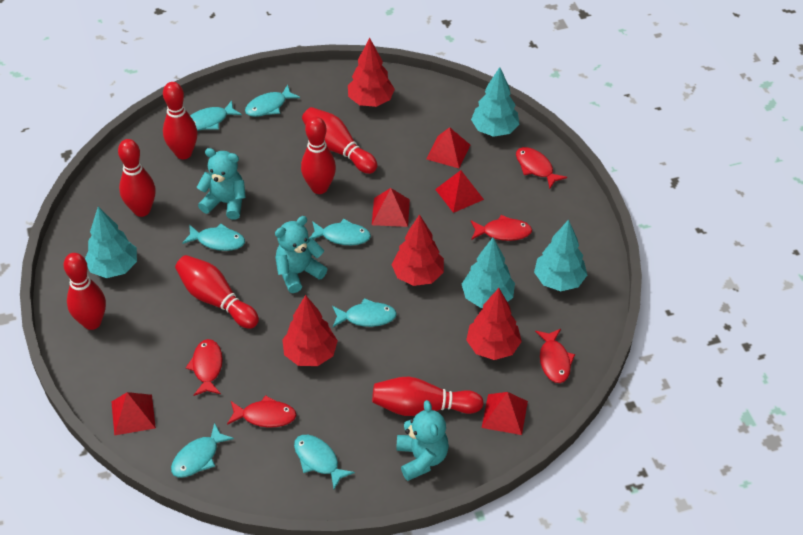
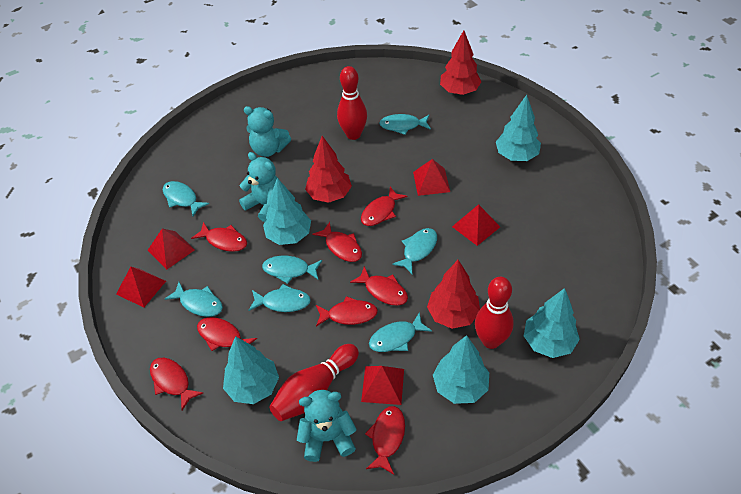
red bowling pin: [64,253,106,330] [118,139,156,217] [163,82,197,159] [175,255,259,329] [301,116,336,194] [302,107,377,174] [372,376,484,416] = 7 -> [269,344,359,421] [337,66,367,140] [475,277,514,349] = 3
red fish: [186,339,223,396] [227,395,297,427] [471,215,532,241] [516,147,567,189] [535,329,575,383] = 5 -> [150,358,203,410] [191,222,247,252] [197,317,257,351] [312,222,362,262] [316,296,378,327] [350,266,408,306] [361,187,407,226] [365,406,405,475] = 8
red tree: [282,295,338,366] [348,38,395,107] [391,214,444,286] [466,288,522,360] = 4 -> [305,136,352,203] [427,260,480,329] [440,30,482,95] = 3
turquoise tree: [85,207,137,278] [462,238,515,308] [471,67,519,137] [534,219,587,291] = 4 -> [223,336,279,404] [263,178,311,245] [433,335,489,404] [496,95,541,161] [524,288,580,358] = 5

